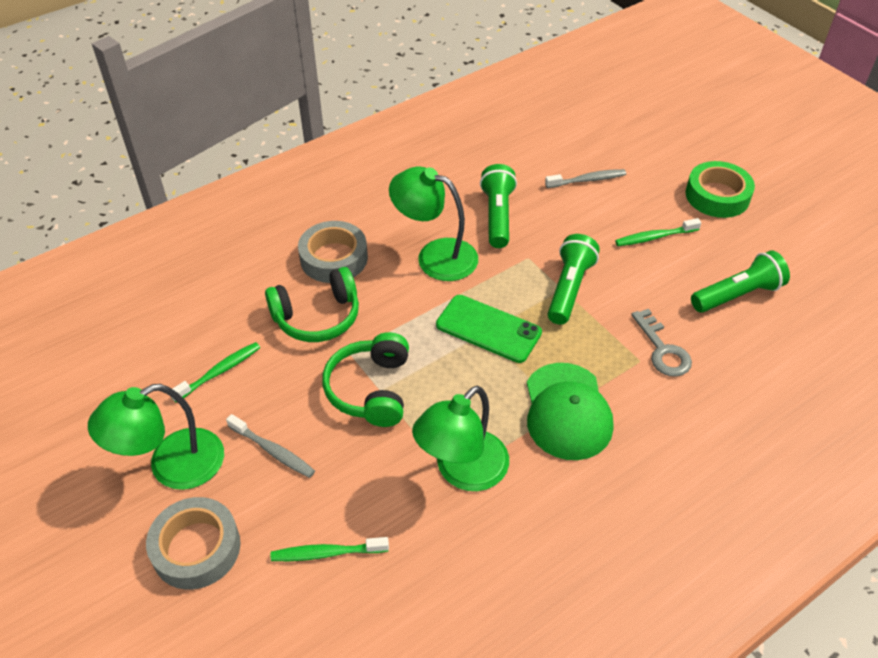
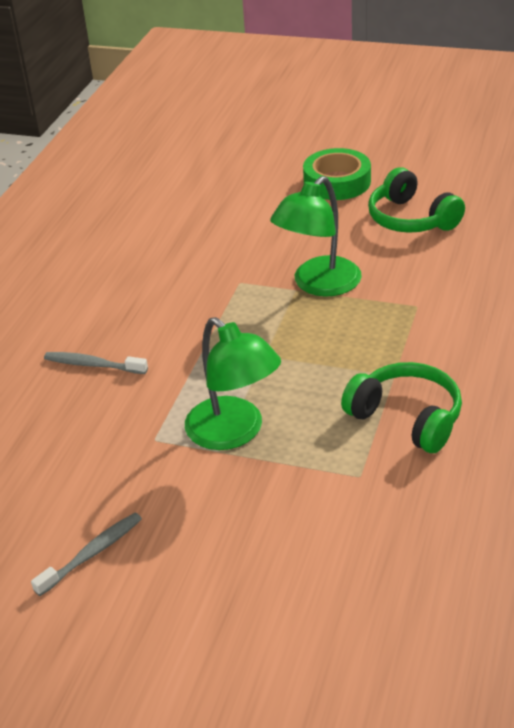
green cap: [527,363,613,460] = 1 -> none = 0
green flashlight: [480,164,517,248] [548,234,600,325] [691,250,790,313] = 3 -> none = 0
green lamp: [88,384,224,490] [389,167,478,281] [412,386,509,491] = 3 -> [185,317,281,450] [270,176,362,296] = 2
green phone: [436,295,542,363] = 1 -> none = 0
green toothbrush: [171,342,260,403] [271,537,389,561] [615,218,701,246] = 3 -> none = 0
grey key: [631,309,692,377] = 1 -> none = 0
grey tape: [146,497,240,590] [298,221,368,283] = 2 -> none = 0

